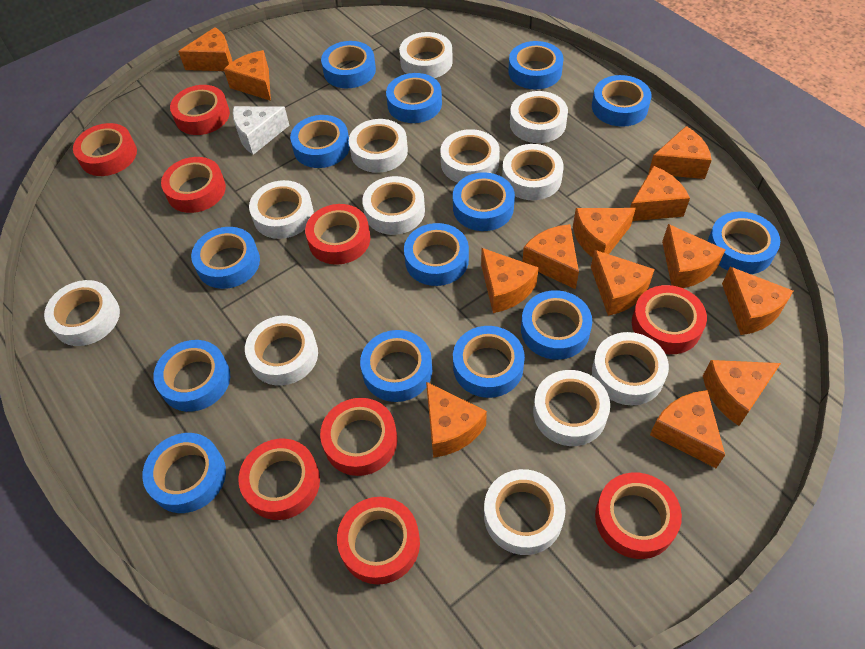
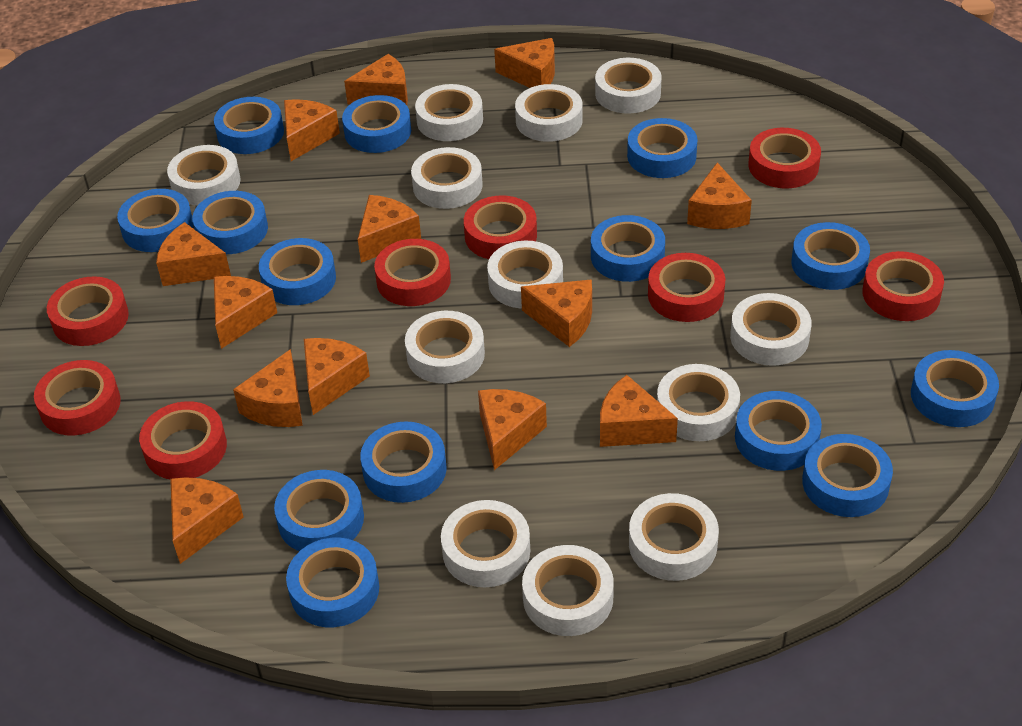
red tape: [73,123,137,176] [161,157,226,213] [170,85,230,135] [238,439,320,520] [305,204,370,265] [320,398,397,476] [337,497,420,585] [595,472,682,559] [632,285,707,354] = 9 -> [34,360,121,436] [47,276,129,346] [139,401,227,479] [374,239,451,306] [464,195,537,259] [648,253,725,322] [748,128,821,189] [862,251,944,321] = 8
white cheese: [233,106,290,155] = 1 -> none = 0

